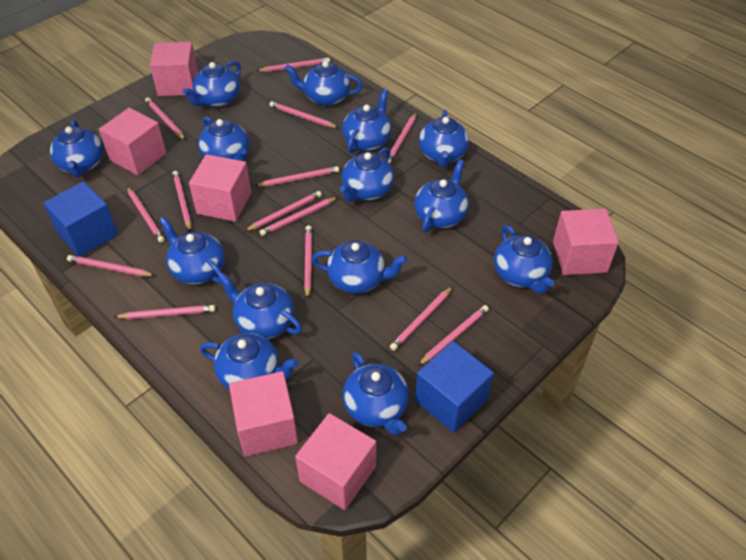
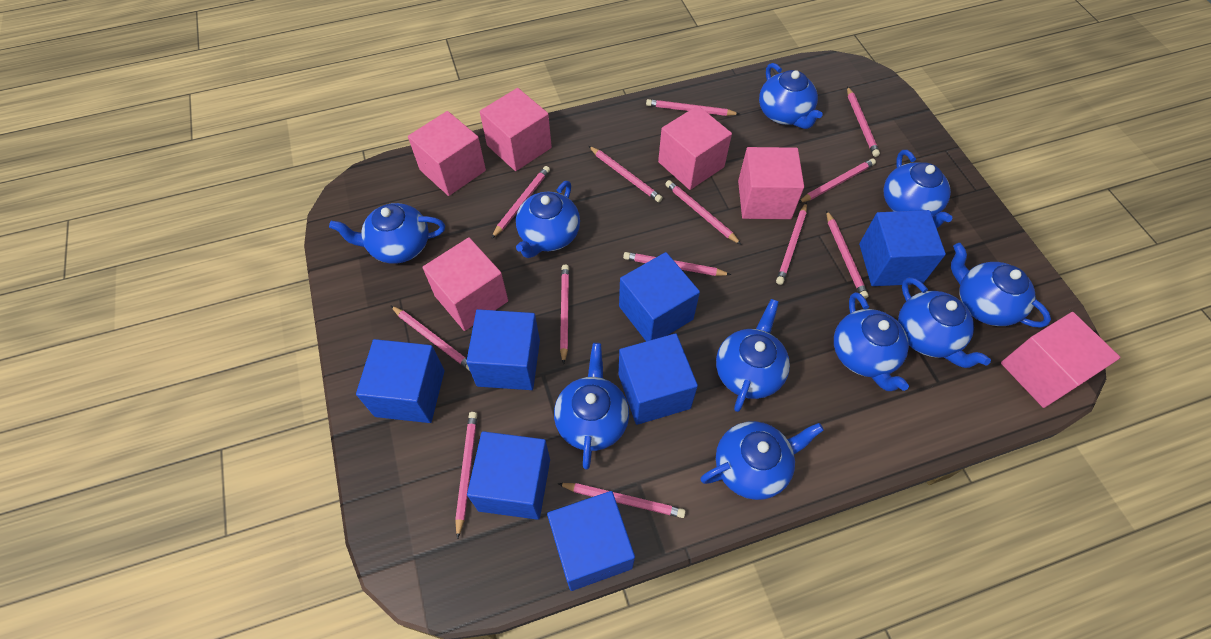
blue cube: [43,181,118,257] [415,341,494,433] = 2 -> [356,339,445,423] [466,309,540,390] [467,431,550,520] [547,491,635,591] [618,333,698,425] [619,252,700,341] [859,210,946,286] = 7
blue teapot: [50,120,104,177] [159,217,225,284] [183,61,241,107] [198,116,249,162] [200,333,298,390] [218,272,302,339] [285,61,363,106] [312,241,408,294] [340,147,394,202] [342,89,392,153] [343,352,409,436] [414,159,469,233] [419,110,469,167] [494,225,554,294] = 14 -> [329,203,445,264] [516,181,580,258] [554,343,629,469] [700,421,824,500] [716,299,790,412] [759,63,823,129] [834,292,909,391] [884,150,952,228] [898,277,991,368] [951,243,1051,328] = 10
pink pencil: [67,255,155,277] [115,305,215,319] [127,187,165,243] [145,97,186,140] [172,171,191,232] [245,191,322,231] [255,166,339,186] [257,57,330,72] [259,197,338,236] [270,101,339,128] [304,225,312,299] [388,112,417,163] [390,286,453,351] [418,305,489,366] = 14 -> [391,306,470,371] [455,412,477,539] [491,166,550,239] [558,483,686,518] [560,264,569,364] [589,146,663,202] [623,252,731,276] [646,99,739,116] [665,180,742,245] [776,202,807,285] [798,159,876,203] [826,210,869,299] [847,86,880,157] = 13

